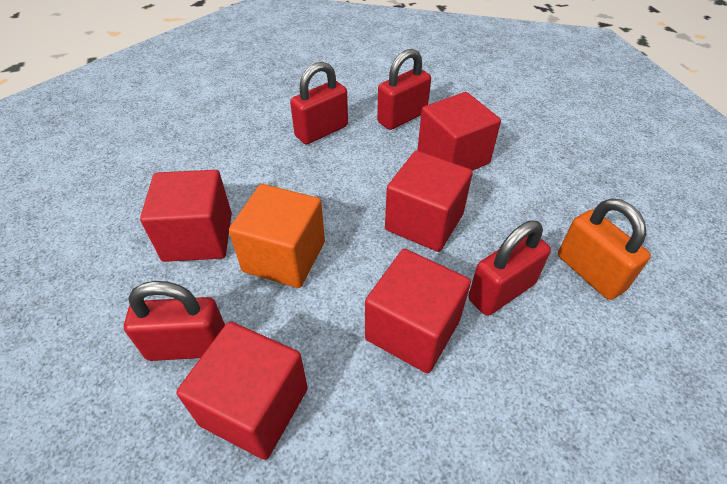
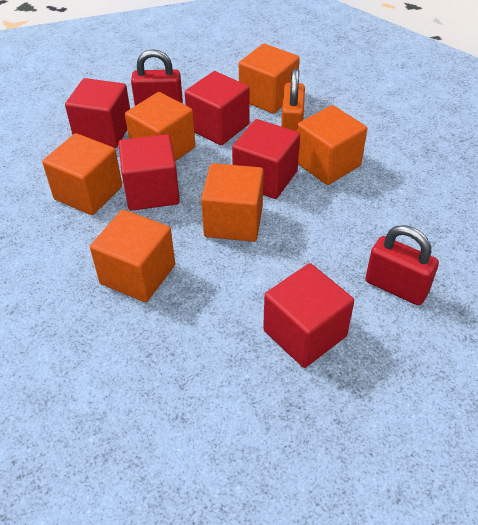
orange cube: [229,184,325,288] = 1 -> [42,133,122,215] [90,210,175,302] [125,92,195,161] [201,163,263,242] [239,44,300,114] [297,105,367,185] = 6
red padlock: [124,281,225,361] [290,62,348,144] [377,49,431,130] [468,221,551,316] = 4 -> [131,49,183,106] [365,225,439,305] = 2

